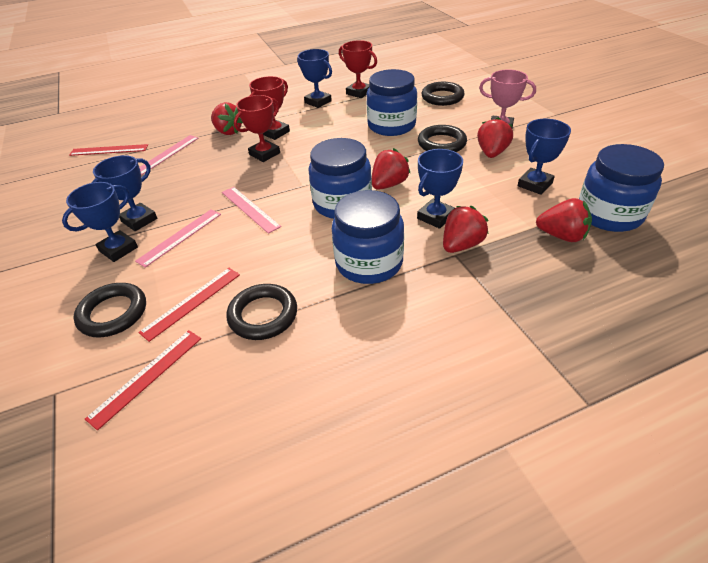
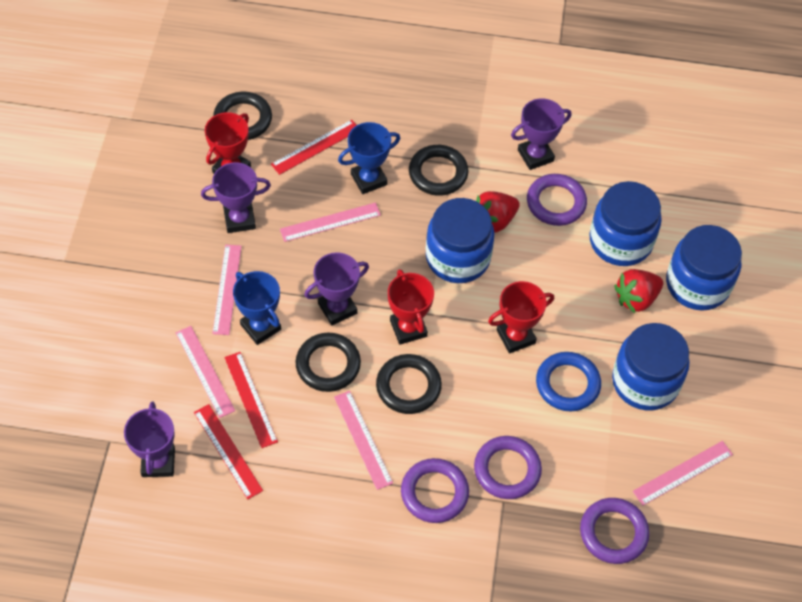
blue ring: none = 0 -> [536,352,601,411] = 1
blue trophy: [62,182,138,262] [91,155,157,231] [297,49,332,108] [417,149,463,229] [517,119,571,195] = 5 -> [233,271,281,345] [338,122,400,194] = 2
pink ruler: [135,209,221,268] [139,135,198,175] [222,187,281,234] = 3 -> [176,326,235,418] [212,245,242,335] [280,203,381,242] [334,391,393,490] [633,441,733,506] = 5
pink trophy: [479,69,536,128] = 1 -> none = 0
purple ring: none = 0 -> [401,458,469,523] [474,436,542,499] [527,174,587,226] [580,498,649,564] = 4
purple trophy: none = 0 -> [124,402,175,477] [201,162,271,233] [304,252,369,325] [511,98,571,170] = 4
red strawberry: [211,102,243,135] [372,148,411,190] [443,206,488,253] [477,117,513,158] [536,198,592,242] = 5 -> [476,191,520,232] [614,269,663,313] = 2

